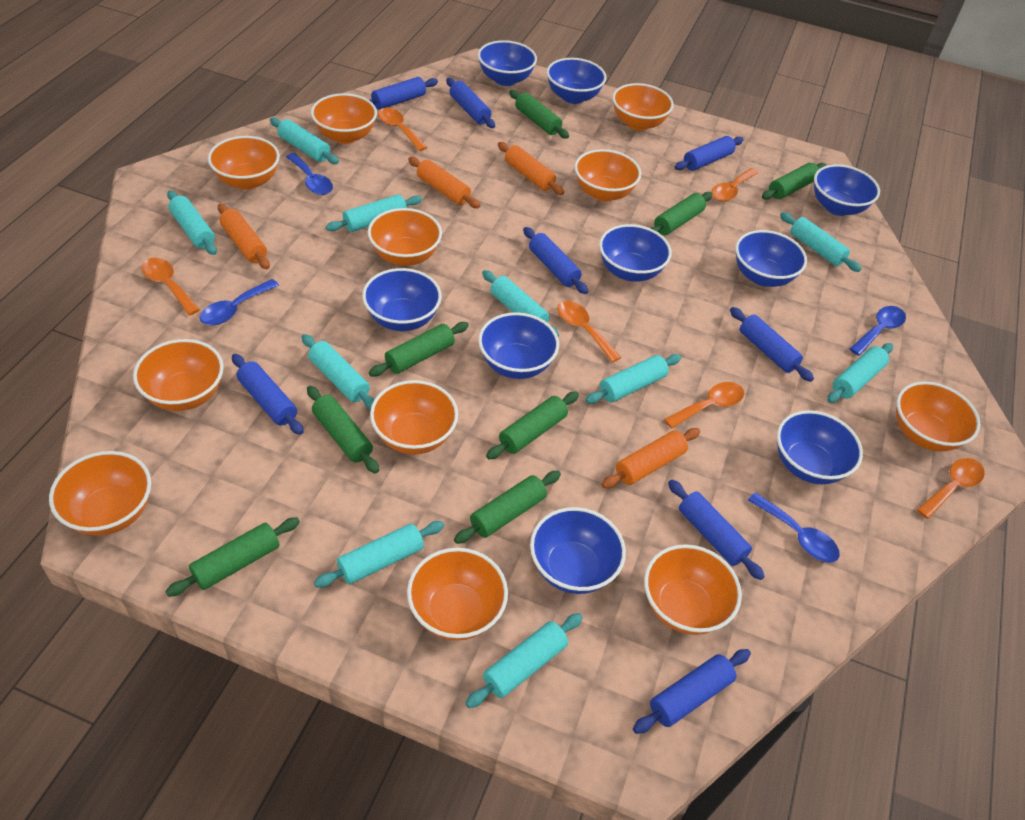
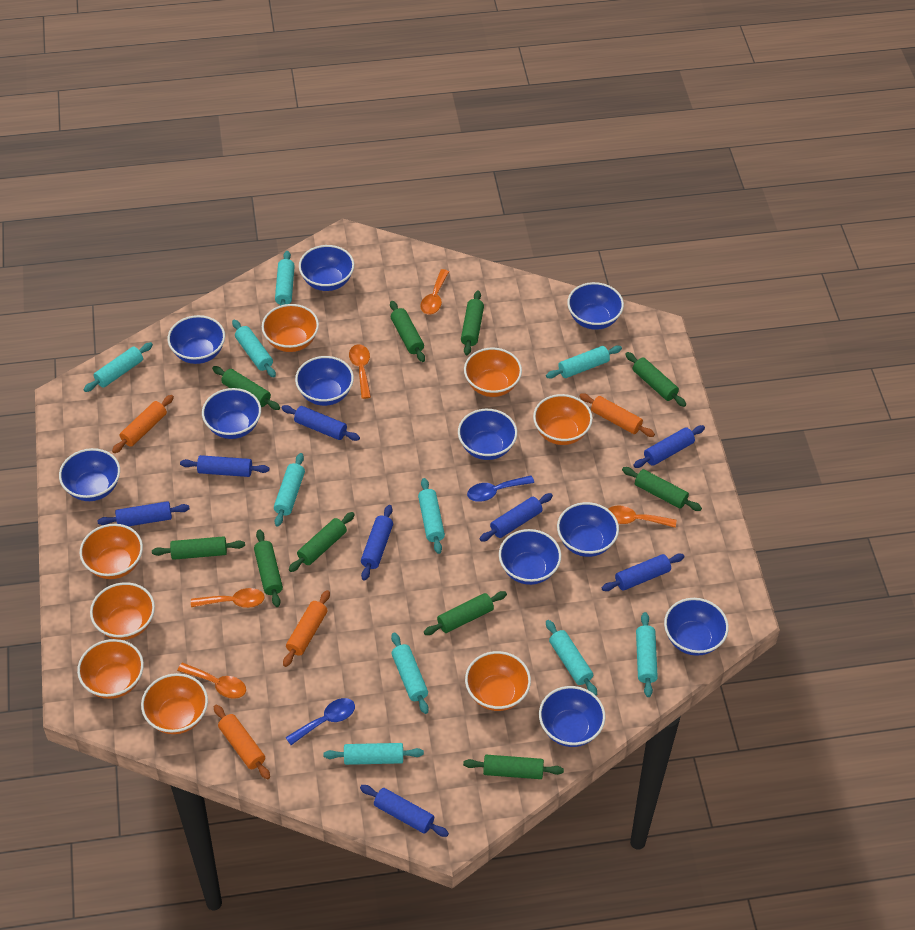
blue bowl: [362,268,442,331] [478,40,537,86] [478,312,559,379] [530,507,626,594] [547,58,606,104] [599,224,672,282] [735,230,807,287] [777,410,863,484] [814,164,880,216] = 9 -> [59,448,120,501] [168,315,225,364] [202,388,261,439] [295,356,354,406] [299,245,354,291] [458,409,517,460] [499,529,561,585] [539,686,606,747] [557,502,619,557] [567,282,624,330] [664,598,729,656] = 11
blue spoon: [200,279,279,326] [286,153,333,195] [748,492,840,563] [850,306,906,356] = 4 -> [285,698,355,745] [467,475,534,502] = 2
green rolling pin: [165,517,300,597] [307,386,379,474] [369,322,469,377] [454,471,561,544] [486,391,579,460] [509,90,569,139] [650,192,712,235] [762,163,826,200] = 8 -> [152,536,245,560] [212,366,280,410] [254,530,283,607] [289,512,355,572] [390,301,425,362] [424,591,507,635] [461,290,484,355] [463,755,564,779] [622,467,702,511] [625,352,686,407] = 10
orange bowl: [49,451,151,536] [133,339,224,411] [208,136,280,190] [311,93,377,144] [368,208,442,266] [370,380,458,455] [407,548,508,641] [574,149,641,202] [612,83,674,131] [644,544,742,635] [896,381,980,452] = 11 -> [77,639,144,699] [80,524,143,579] [90,582,155,640] [141,673,208,734] [262,304,319,352] [464,348,522,397] [465,651,531,711] [533,394,593,445] = 8
orange spoon: [142,258,200,315] [378,108,427,151] [557,301,621,363] [664,382,744,428] [711,168,758,202] [917,458,985,519] = 6 -> [177,663,246,699] [191,588,265,608] [349,344,371,399] [420,269,449,315] [608,506,676,528] = 5

